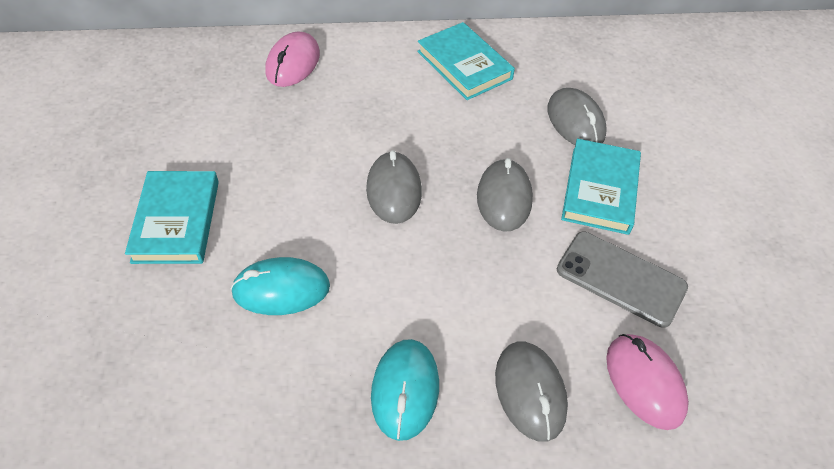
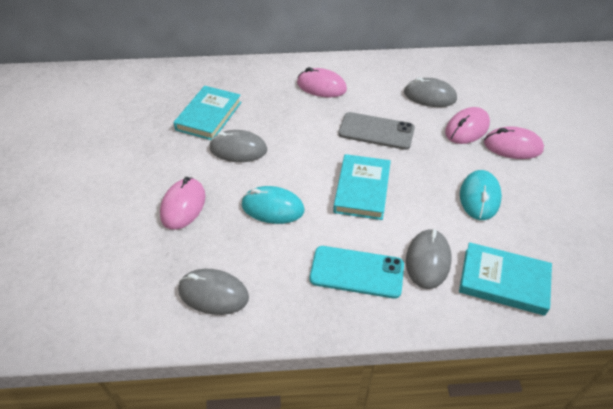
pink mouse: [265,31,320,87] [606,334,689,430] = 2 -> [160,177,206,230] [297,67,347,98] [445,107,490,144] [484,126,544,159] = 4
turquoise phone: none = 0 -> [310,246,404,299] = 1

